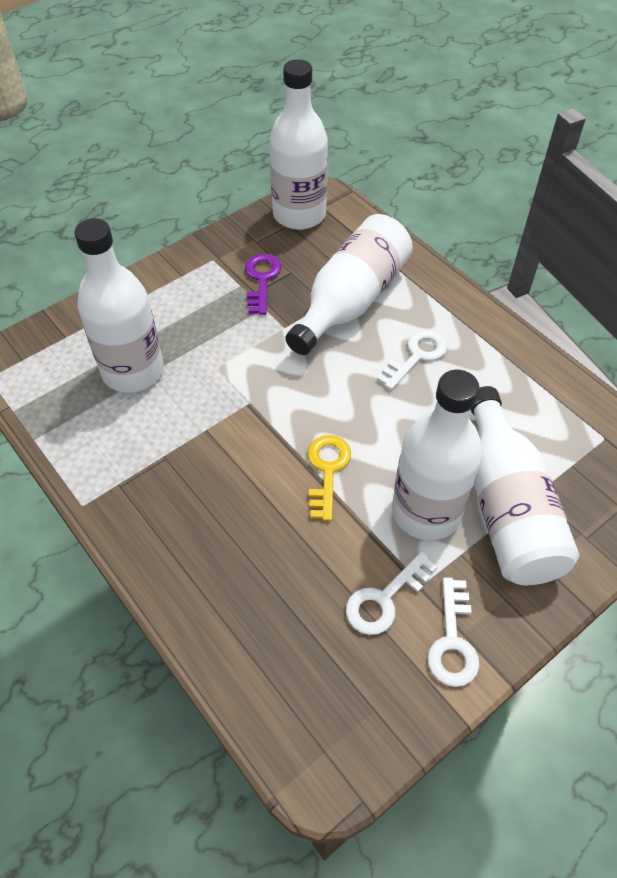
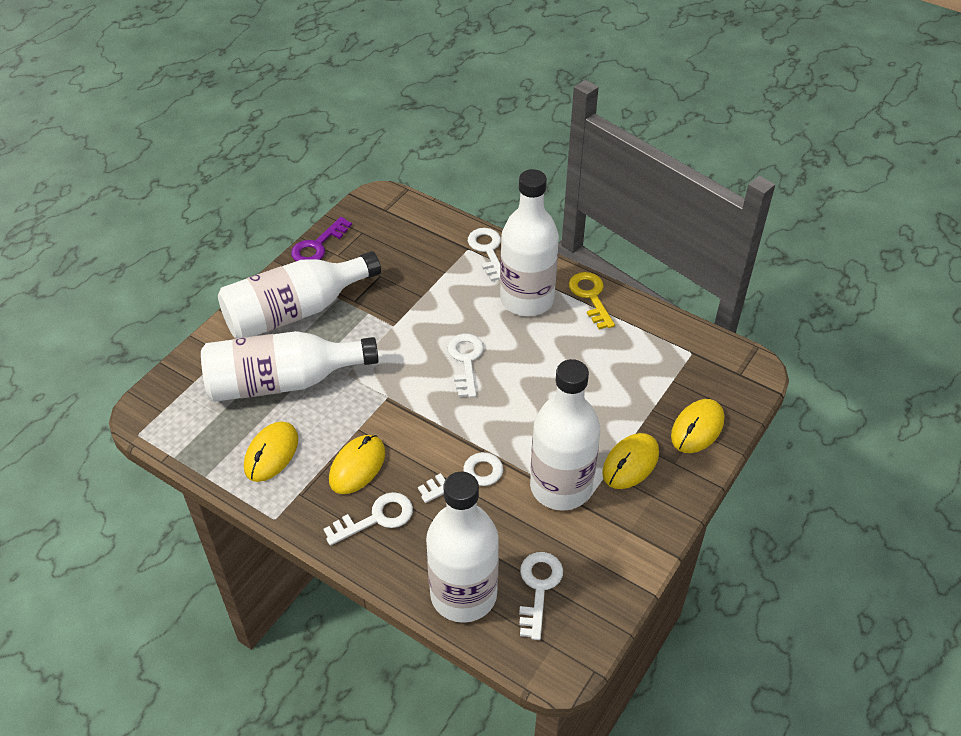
white key: [346,552,437,635] [377,330,447,390] [428,577,479,687] = 3 -> [323,492,413,546] [418,452,503,503] [447,333,484,398] [468,228,501,281] [519,552,563,640] = 5
yellow mouse: none = 0 -> [244,422,298,482] [329,435,385,494] [602,433,659,489] [671,399,724,453] = 4

